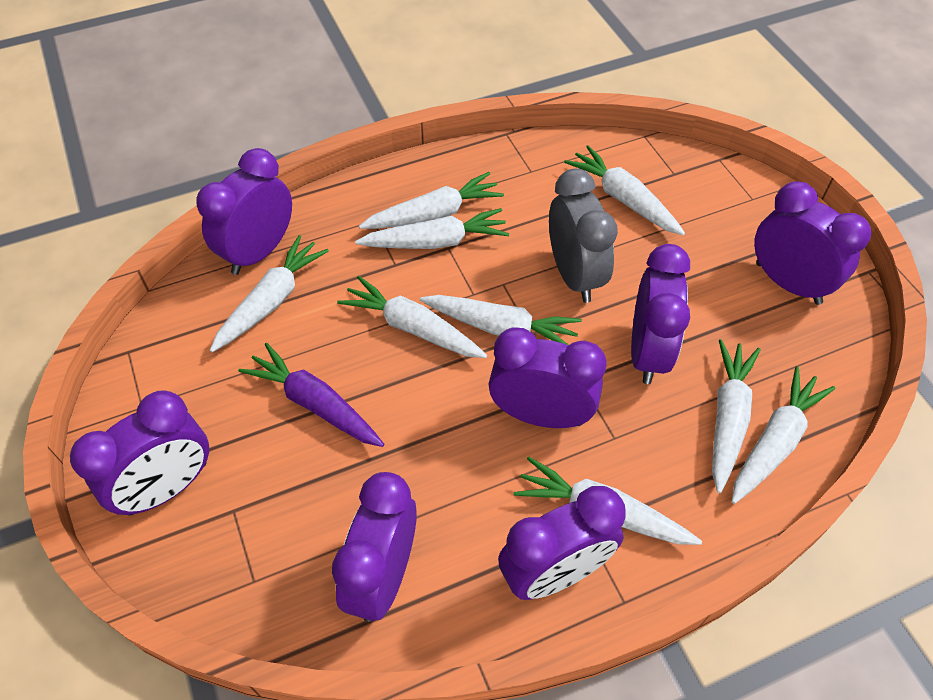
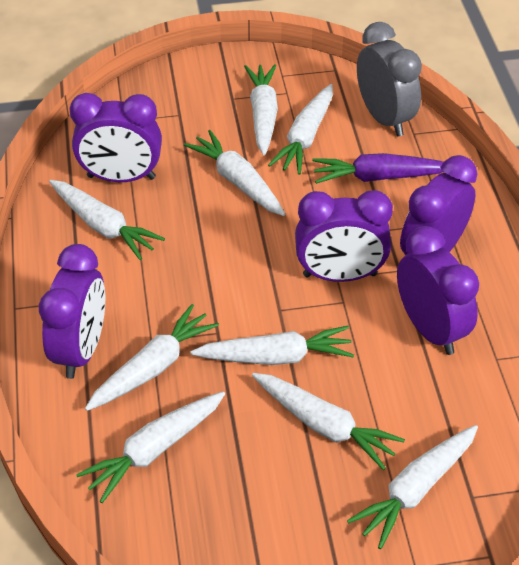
purple clock: [70,390,209,516] [197,148,292,275] [332,472,417,622] [489,328,606,428] [498,486,626,600] [631,244,690,384] [754,181,871,305] = 7 -> [39,244,105,379] [70,93,162,182] [295,190,393,282] [397,226,479,355] [400,155,477,255] = 5

